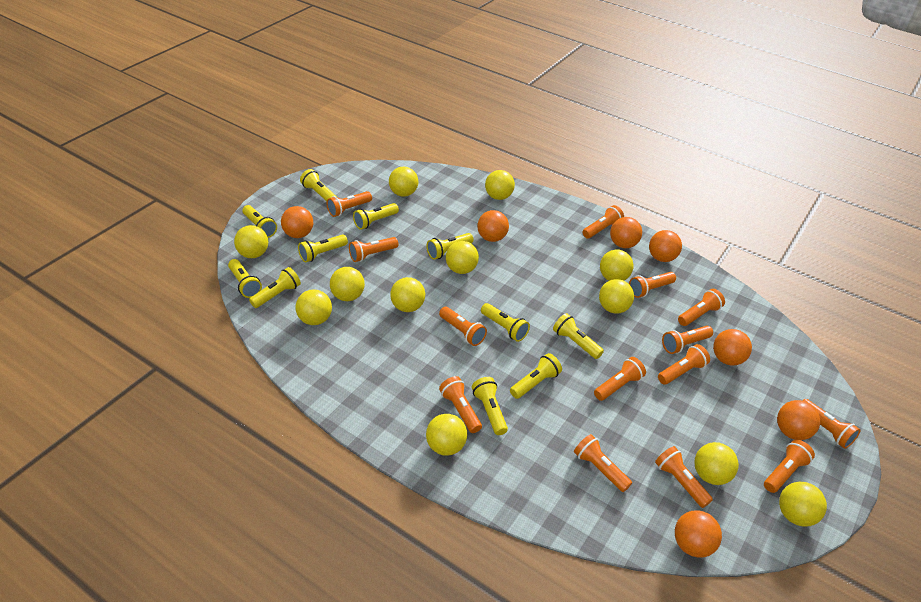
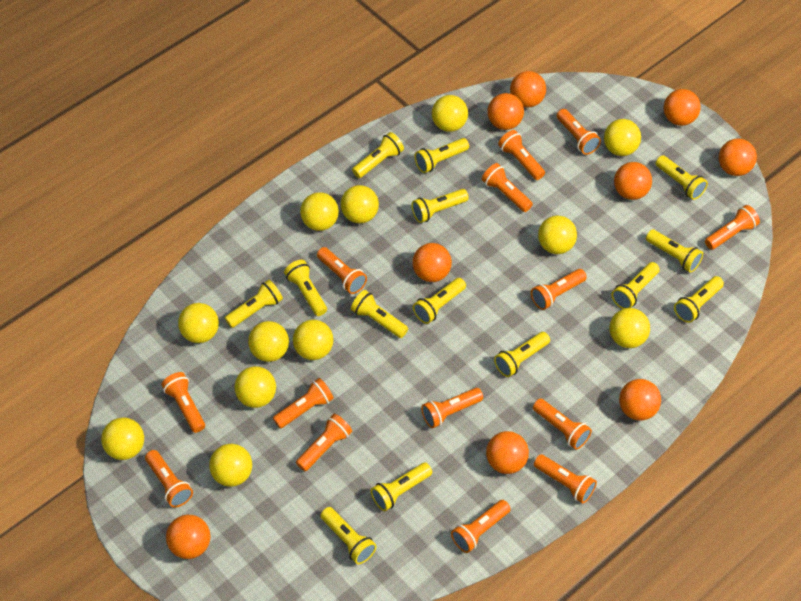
orange ball: [281,206,313,238] [477,210,509,242] [610,217,642,248] [649,230,682,262] [675,510,722,558] [713,329,752,366] [777,400,820,440] = 7 -> [166,515,210,559] [413,243,452,282] [486,431,529,474] [488,93,524,130] [510,71,546,108] [614,162,652,200] [619,379,661,421] [664,89,701,126] [719,138,757,176] = 9
yellow flashlight: [228,259,262,298] [242,205,277,238] [249,267,301,308] [298,235,348,262] [300,169,337,201] [353,203,399,230] [427,233,474,260] [472,377,508,435] [481,303,530,342] [510,353,562,399] [553,313,604,359] = 11 -> [225,280,283,328] [284,260,327,316] [320,507,377,564] [351,290,408,338] [352,132,404,178] [371,462,432,511] [412,189,469,223] [413,278,466,324] [415,138,469,173] [494,332,550,377] [611,262,660,309] [646,230,703,273] [656,155,708,200] [674,276,724,323] = 14

